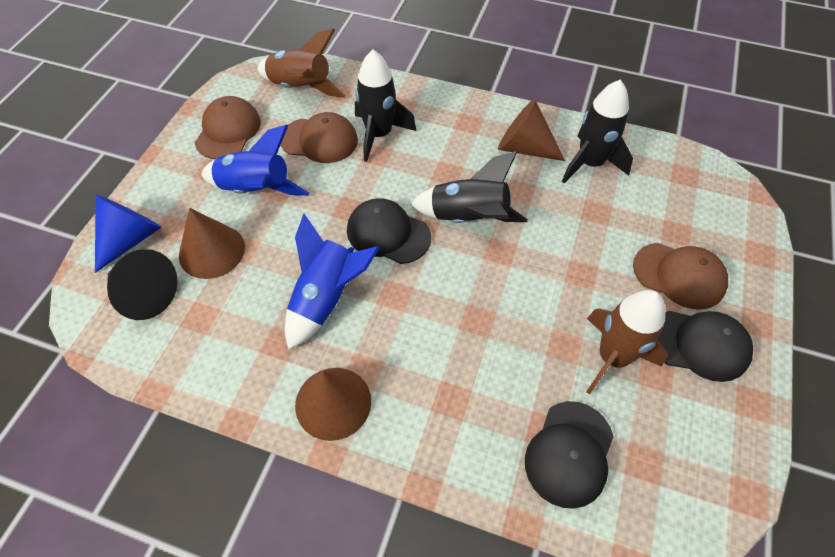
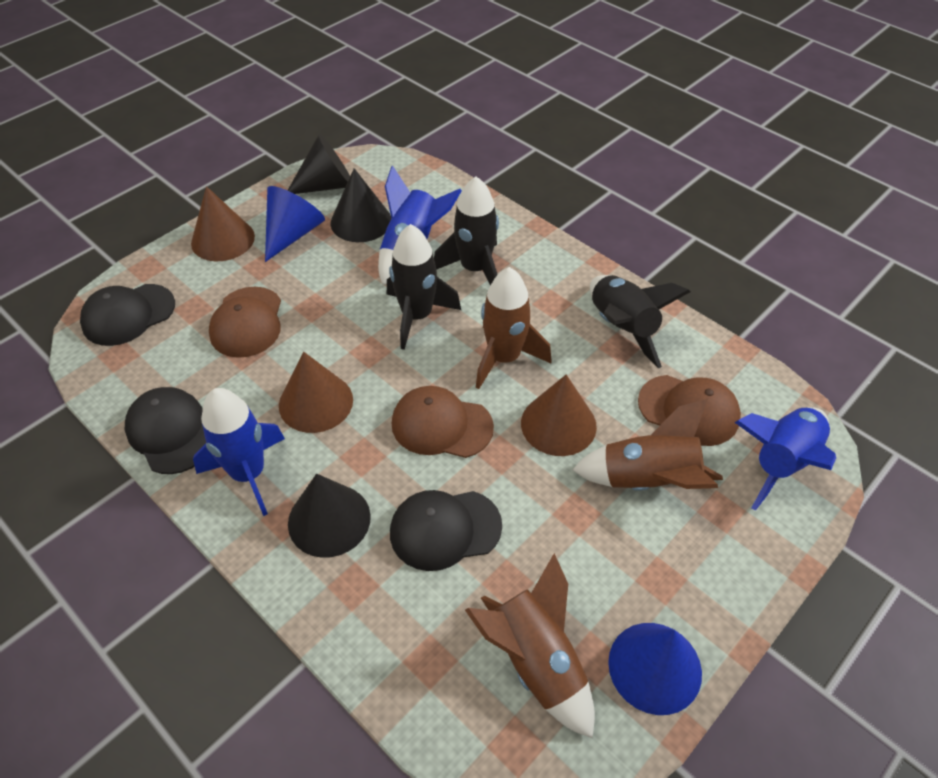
black cone: [107,249,178,320] = 1 -> [287,134,350,194] [288,474,371,558] [330,168,392,242] = 3
blue cone: [95,195,162,273] = 1 -> [265,186,325,262] [608,623,702,715] = 2
blue rocket: [201,125,310,196] [285,213,379,349] = 2 -> [193,388,285,516] [378,165,462,285] [735,407,836,511] = 3
brown rocket: [257,29,346,98] [586,290,667,394] = 2 -> [465,553,595,738] [476,267,551,389] [572,399,723,491] = 3

